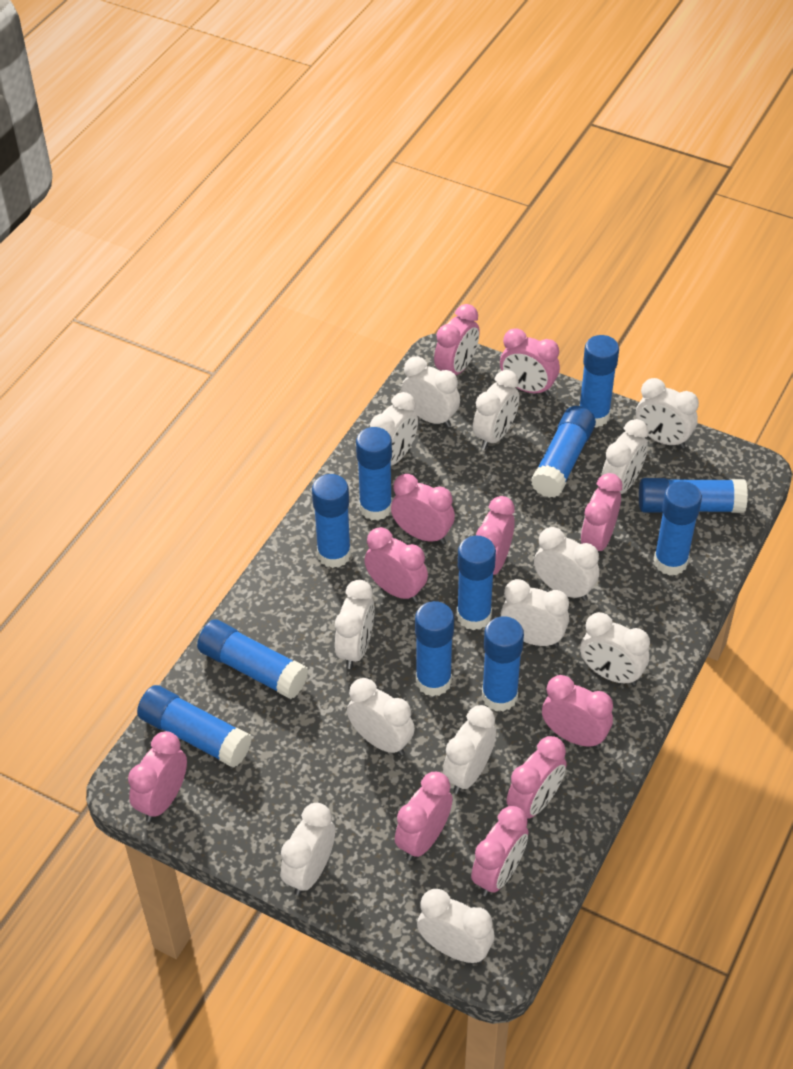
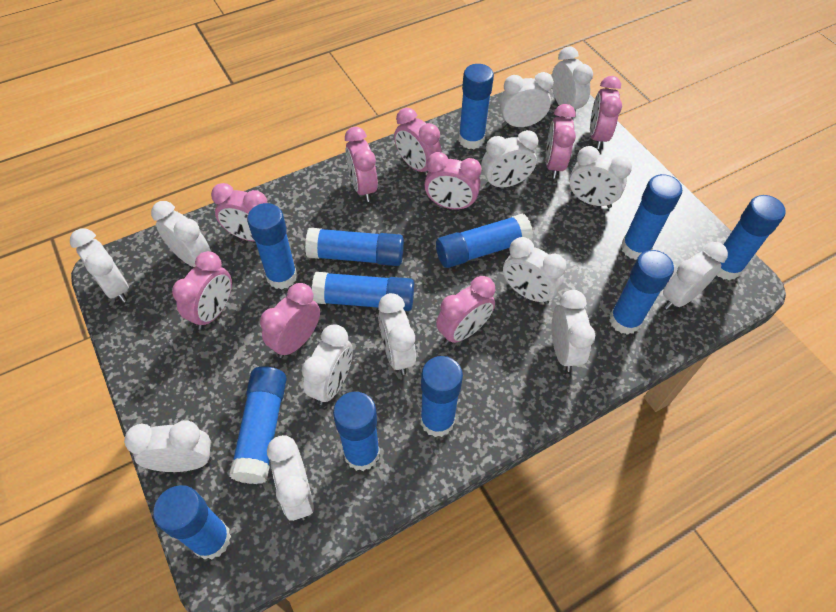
blue glue stick: [137,685,252,768] [197,619,308,699] [312,474,351,568] [356,427,392,521] [415,601,454,697] [457,536,496,630] [482,616,524,712] [531,406,596,498] [579,335,619,428] [639,478,748,513] [654,481,702,576] = 11 -> [153,485,231,559] [229,366,287,484] [247,203,297,289] [305,228,404,266] [312,272,414,311] [333,392,380,471] [420,356,463,437] [436,214,533,268] [459,64,494,149] [609,250,674,335] [621,174,682,260] [717,195,786,280] = 12
pink clock: [128,731,187,822] [364,527,428,602] [391,474,455,544] [395,772,453,861] [434,304,480,375] [471,806,528,896] [476,496,515,575] [500,328,560,396] [506,736,567,819] [542,675,613,748] [581,473,622,551] = 11 -> [172,251,232,330] [211,183,268,241] [260,283,320,358] [345,127,378,202] [394,108,442,173] [424,152,481,210] [436,276,495,345] [546,104,576,179] [590,76,622,149] = 9

